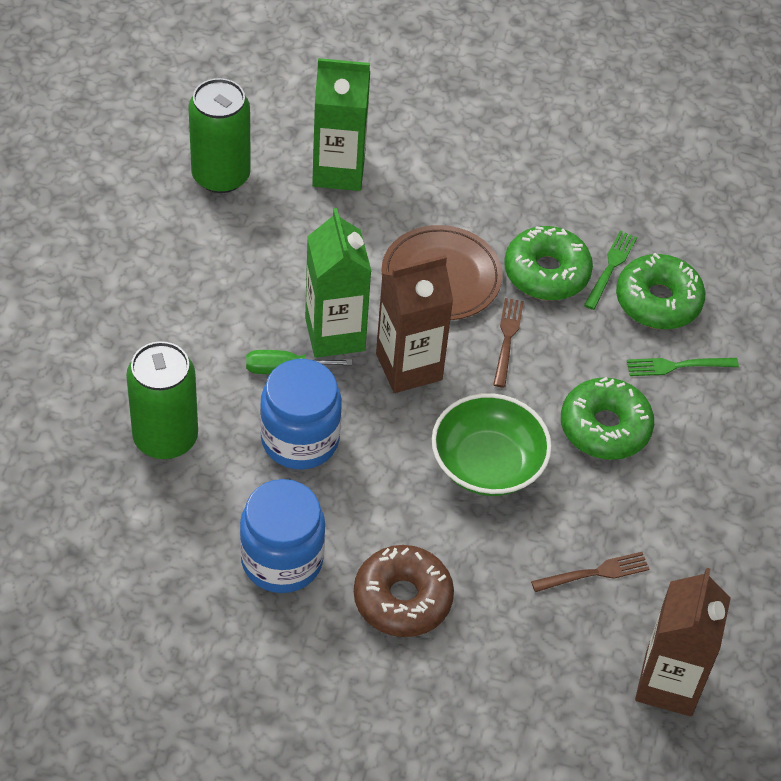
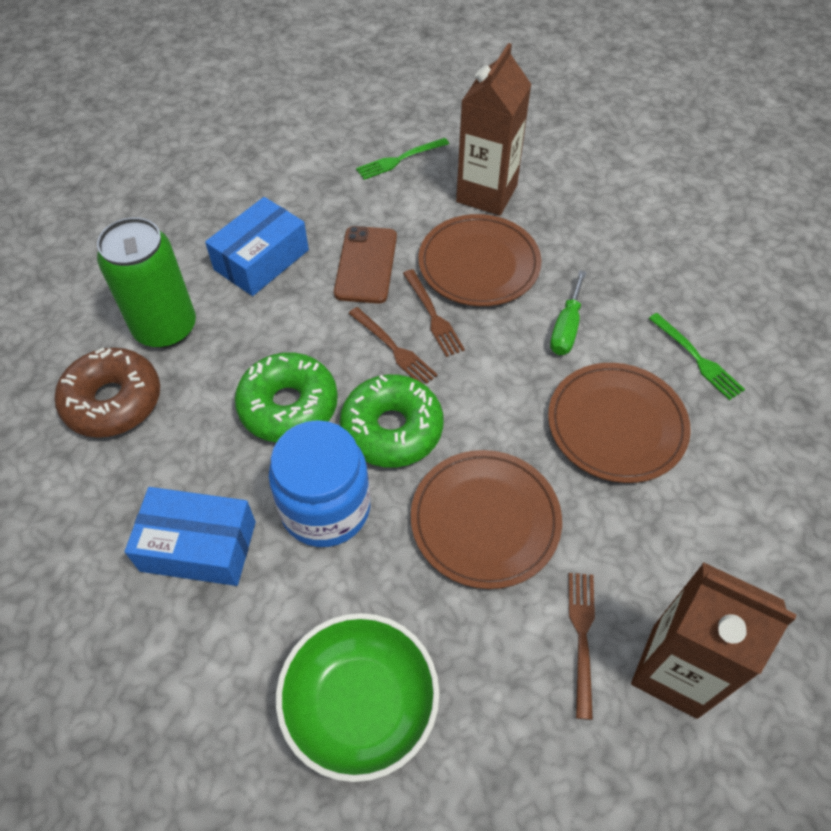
blue box: none = 0 -> [125,487,256,586] [205,197,309,296] = 2
blue jar: [240,479,325,593] [260,359,342,469] = 2 -> [269,420,370,547] = 1
brown fork: [493,298,524,387] [531,552,650,592] = 2 -> [348,307,438,384] [403,269,465,357] [569,573,595,720] = 3
brown phone: none = 0 -> [334,226,397,304] = 1
brown plate: [381,225,503,320] = 1 -> [411,450,562,589] [418,214,542,306] [548,363,691,483] = 3
green can: [126,341,198,459] [188,78,251,193] = 2 -> [97,217,196,348] = 1
green carton: [305,208,371,358] [312,58,370,191] = 2 -> none = 0
green donut: [504,226,593,300] [561,377,654,460] [616,253,705,329] = 3 -> [235,352,338,443] [340,374,443,468] = 2

